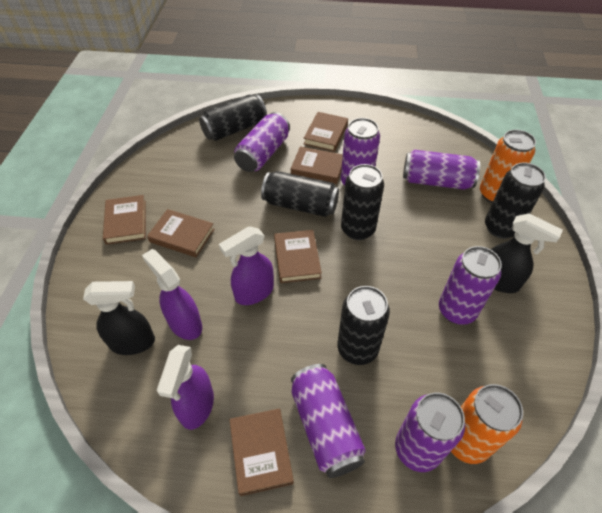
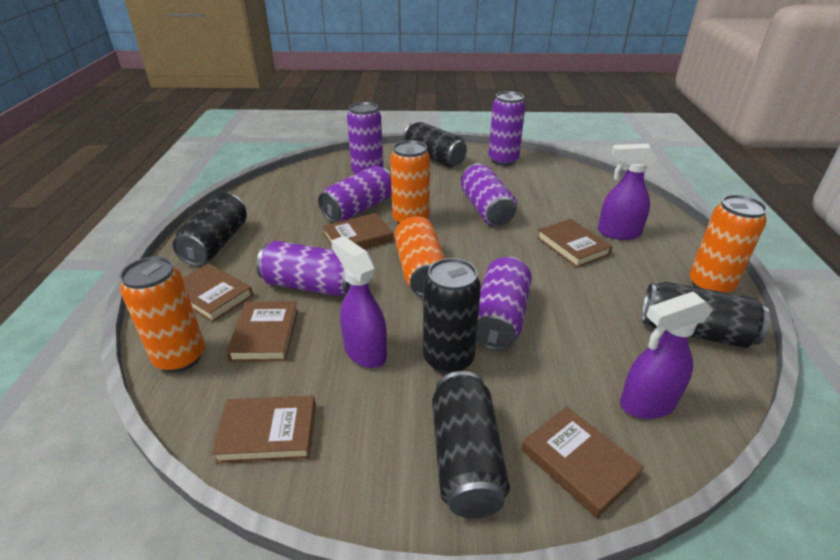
black spray bottle: [83,281,155,355] [491,213,563,293] = 2 -> none = 0
orange can: [451,384,523,464] [480,130,536,203] = 2 -> [120,256,205,372] [390,140,430,225] [394,216,445,297] [689,195,767,293] = 4

